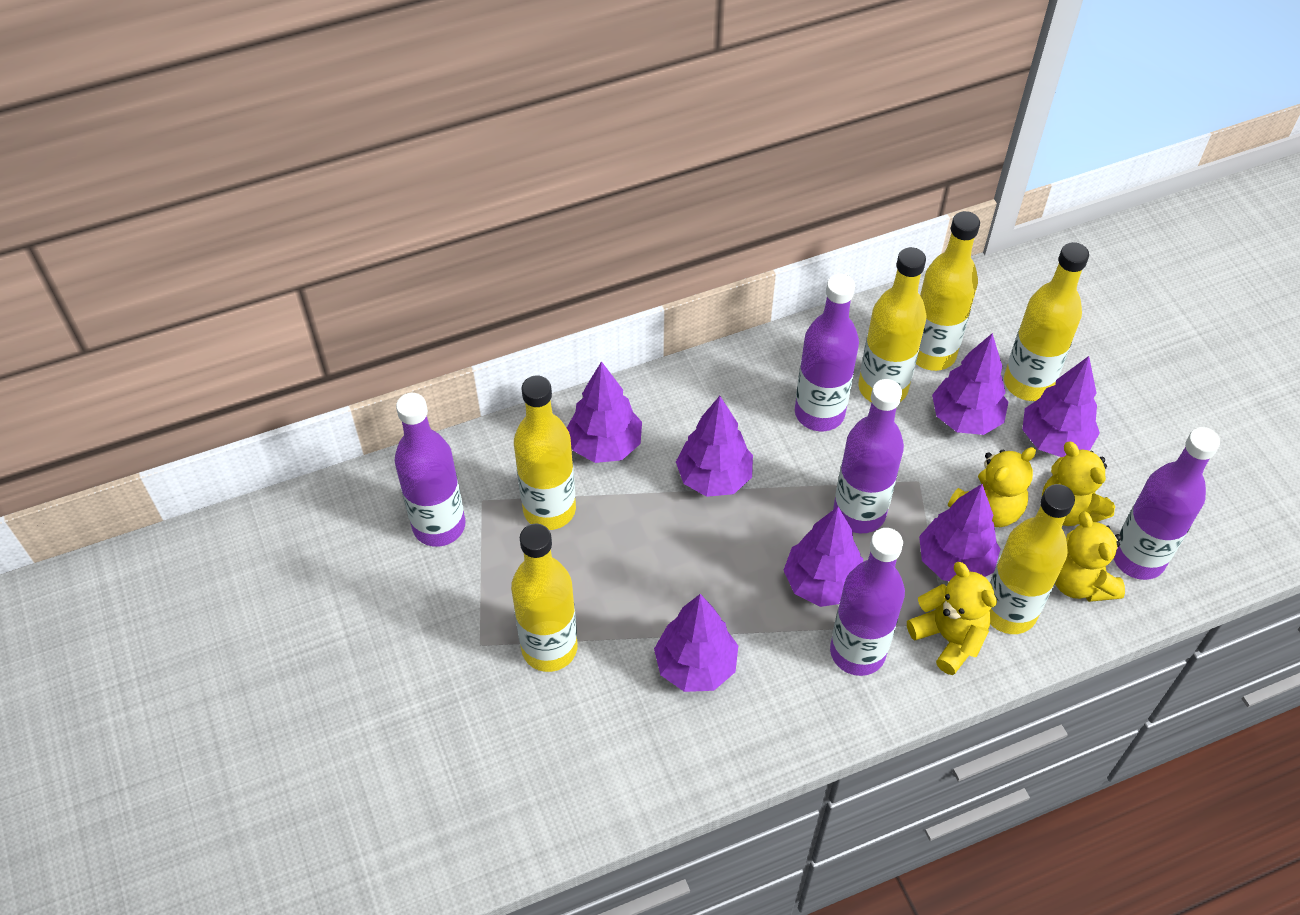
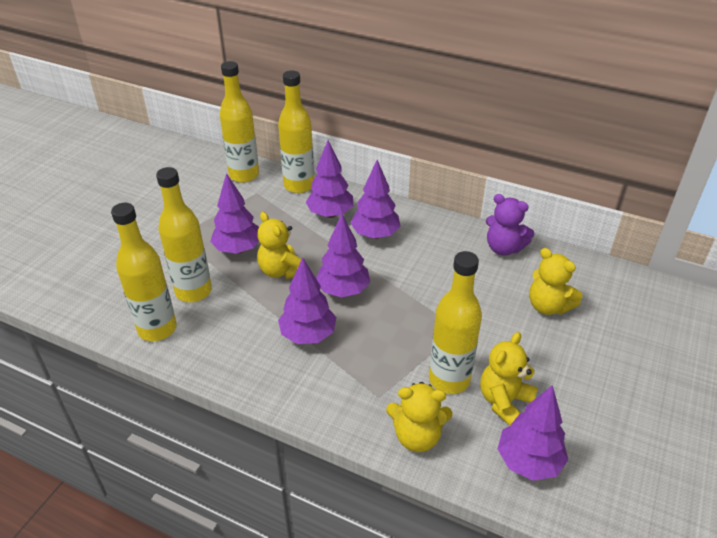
purple bottle: [394,393,465,547] [795,274,859,431] [830,528,905,676] [833,379,904,533] [1113,427,1220,580] = 5 -> none = 0
purple teddy bear: none = 0 -> [486,194,534,256] = 1
purple tree: [567,361,642,463] [654,594,738,692] [676,396,753,497] [784,507,863,607] [919,484,1000,581] [932,333,1008,435] [1022,356,1100,457] = 7 -> [210,173,259,254] [278,257,336,344] [306,140,353,218] [316,214,370,298] [350,160,401,239] [498,385,568,481] = 6
yellow bottle: [511,523,578,672] [514,376,576,530] [858,247,926,402] [916,211,980,371] [989,484,1075,634] [1004,242,1089,401] = 6 -> [111,203,177,341] [156,167,212,302] [219,61,259,183] [278,71,314,193] [429,251,482,394] = 5

